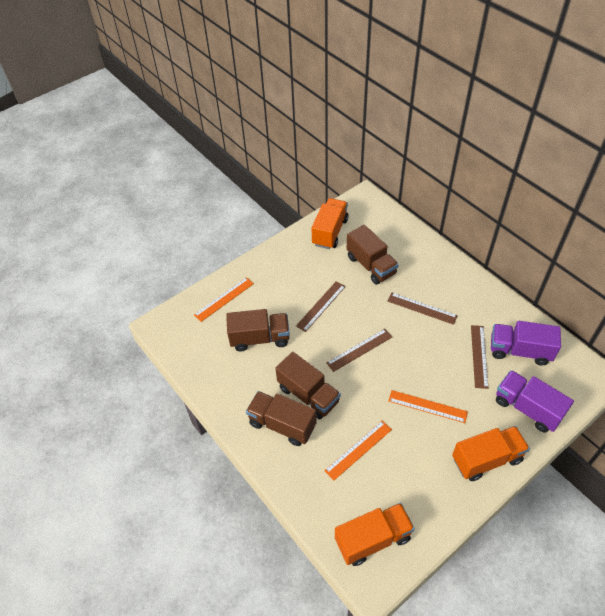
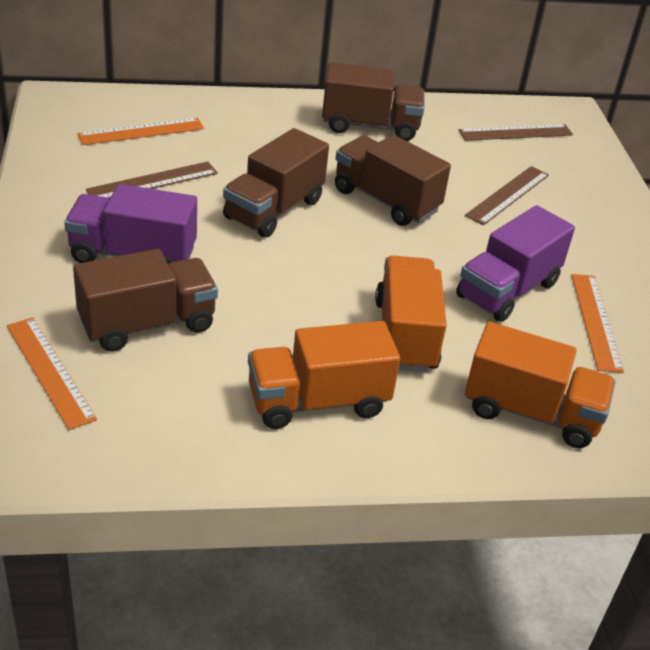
brown ruler: [296,281,346,332] [326,329,392,372] [388,293,458,325] [471,325,489,389] = 4 -> [86,162,218,198] [458,124,573,141] [465,166,549,225] = 3

